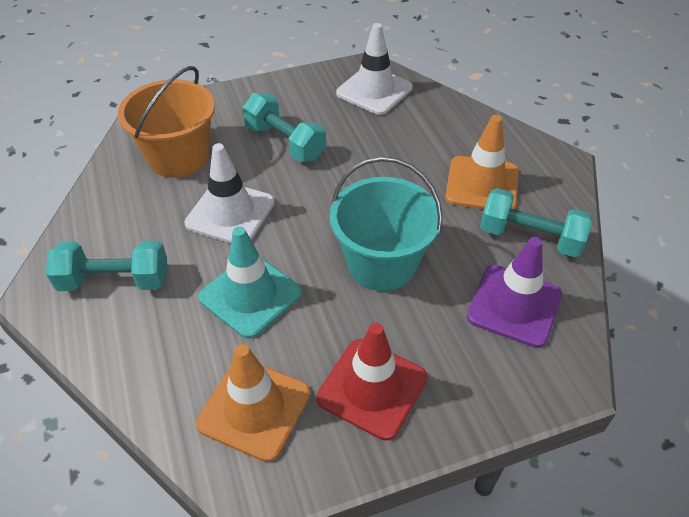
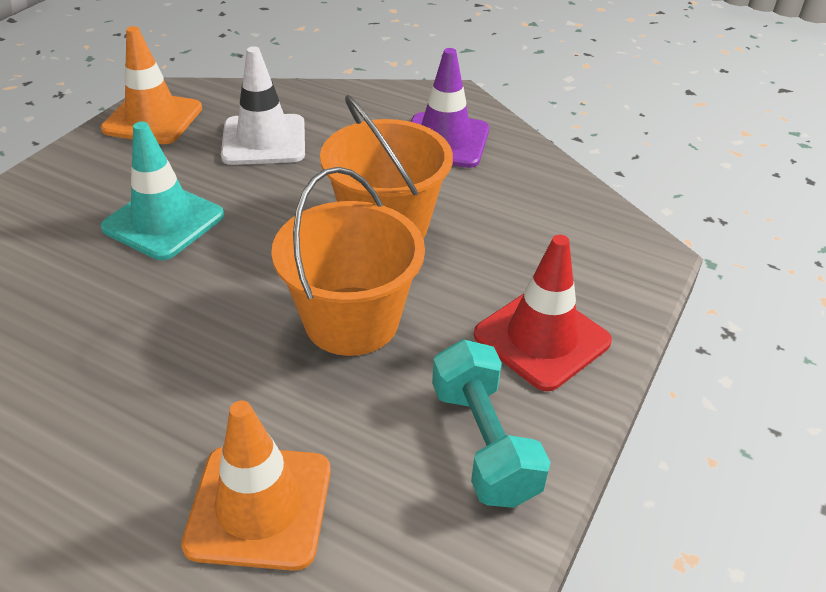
orange bucket: [118,66,215,178] = 1 -> [271,167,425,356] [320,95,453,238] = 2
turquoise bucket: [330,157,443,291] = 1 -> none = 0
turquoise dumbbell: [46,241,167,291] [242,93,326,162] [480,188,593,258] = 3 -> [432,339,550,508] = 1
white traffic cone: [184,143,275,243] [336,23,413,115] = 2 -> [221,46,305,165] = 1

